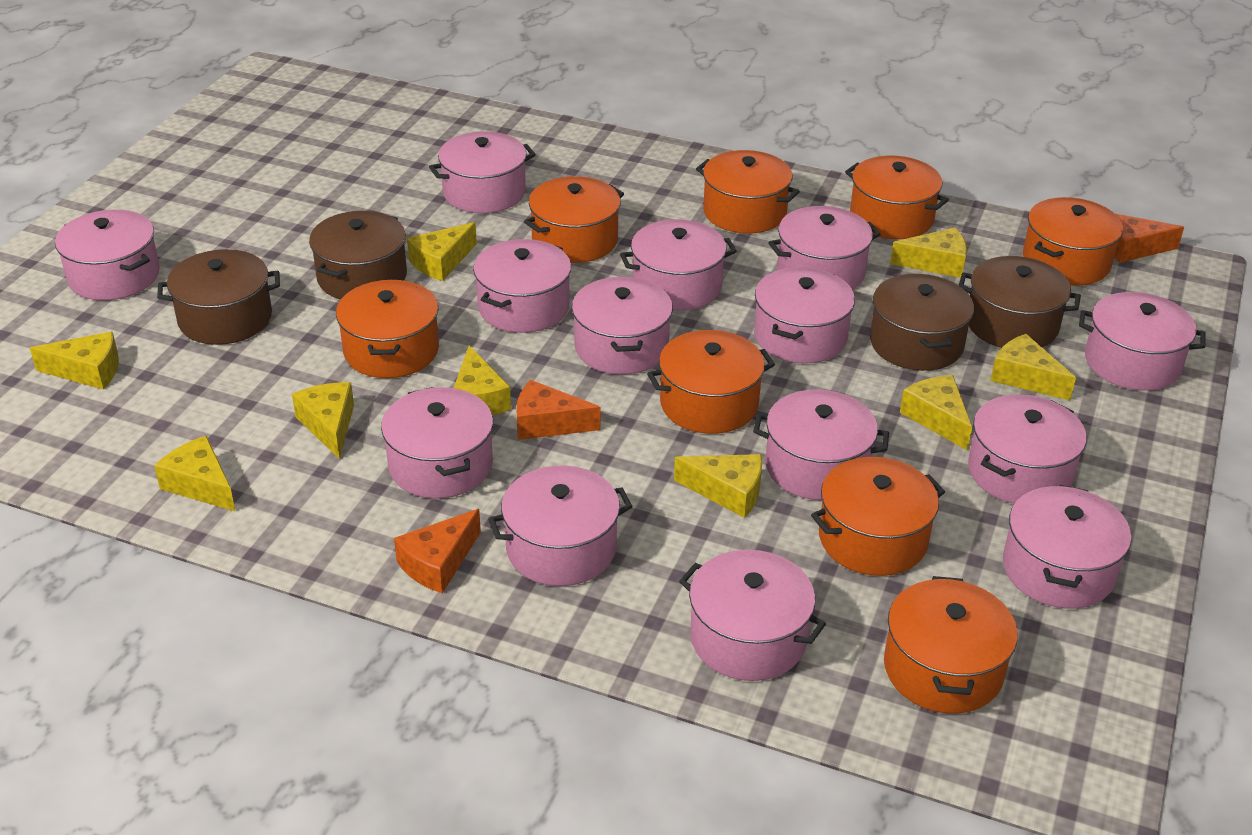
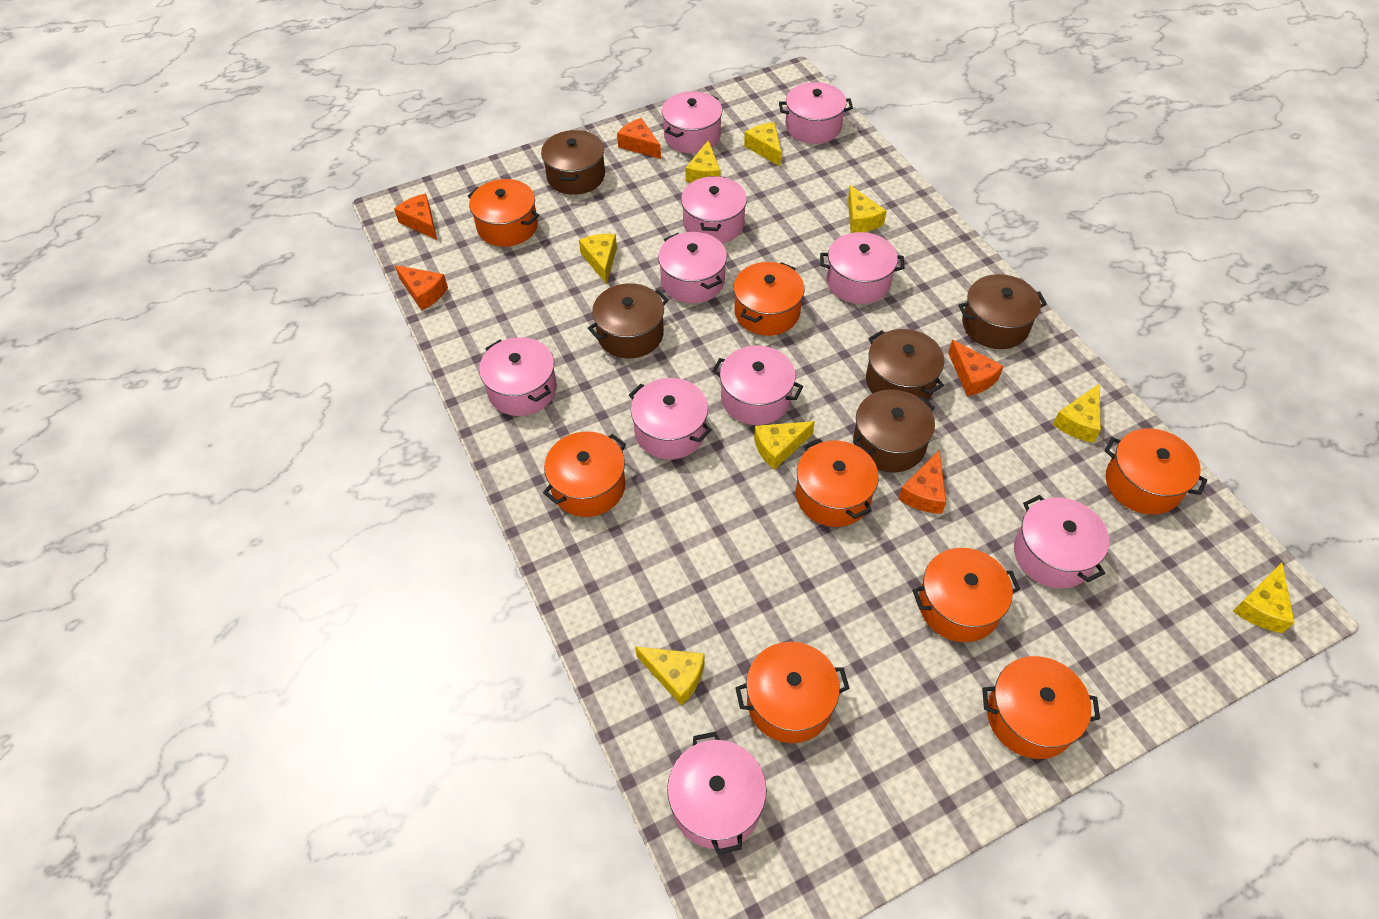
brown pot: [157,249,280,345] [309,211,407,299] [870,274,974,371] [959,256,1081,348] = 4 -> [541,130,605,195] [588,283,668,358] [853,390,935,472] [866,329,944,400] [958,274,1047,349] = 5
orange cheese: [394,509,481,593] [516,380,601,440] [1114,214,1184,263] = 3 -> [394,194,437,240] [395,265,448,310] [617,118,661,159] [899,450,946,514] [948,340,1004,396] = 5
pink pot: [55,210,160,301] [381,387,493,499] [429,131,536,213] [473,239,571,333] [488,466,633,586] [572,277,673,375] [620,219,737,311] [679,550,826,681] [753,389,889,500] [754,267,855,364] [768,206,881,290] [968,394,1087,504] [1003,485,1131,609] [1079,292,1206,391] = 14 -> [479,337,557,416] [629,378,712,460] [658,232,727,303] [662,91,722,153] [667,732,767,854] [681,176,747,243] [712,345,803,425] [779,82,853,144] [820,232,905,304] [1014,495,1109,588] = 10
yellow cheese: [30,332,119,390] [154,436,235,511] [292,382,354,459] [407,222,477,281] [454,345,511,415] [674,454,762,518] [890,228,967,278] [900,375,972,451] [990,334,1076,400] = 9 -> [579,234,617,284] [635,646,705,706] [685,140,720,183] [744,122,781,166] [754,421,815,470] [848,185,886,233] [1053,384,1101,443] [1233,563,1295,633] = 8

